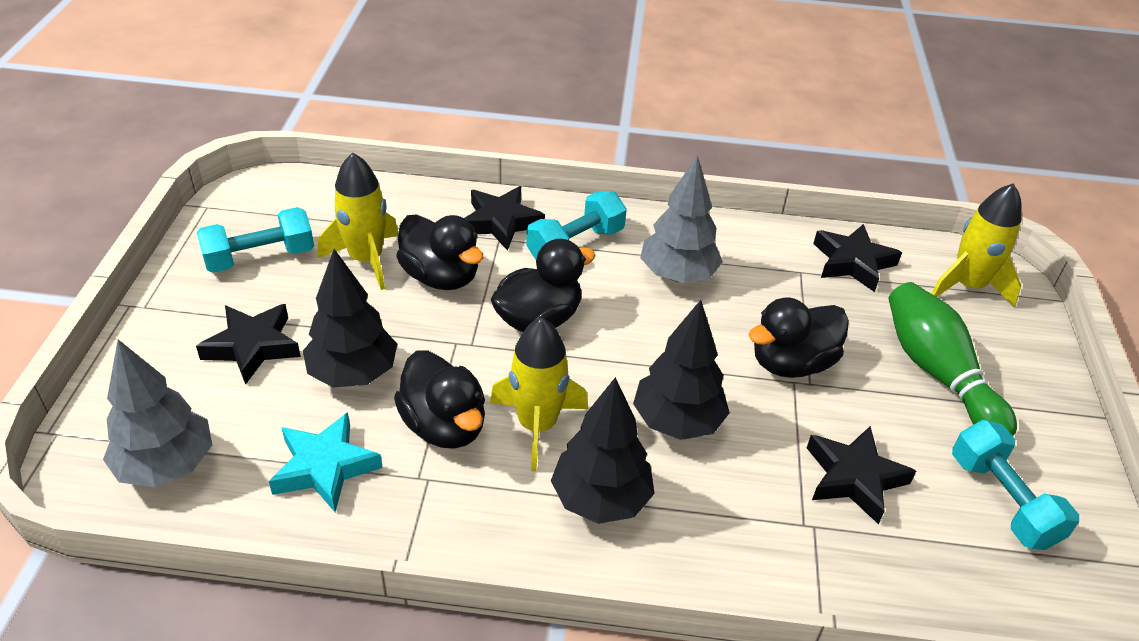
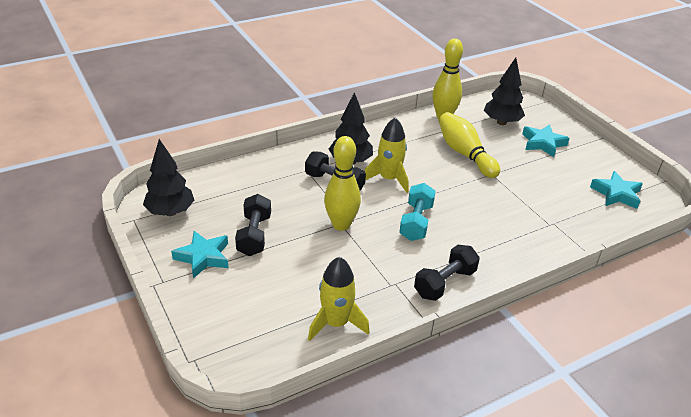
black duck: [394,350,485,449] [396,214,484,290] [491,239,596,332] [749,298,849,378] = 4 -> none = 0
black dumbbell: none = 0 -> [235,194,271,256] [305,151,366,191] [414,245,480,301] = 3
black star: [196,304,301,385] [464,186,545,251] [807,426,916,524] [813,224,902,292] = 4 -> none = 0
green bowling pin: [888,282,1017,436] = 1 -> none = 0
grey tree: [103,340,212,487] [640,155,723,283] = 2 -> none = 0
turquoise dumbbell: [197,207,314,273] [526,191,627,260] [952,420,1079,550] = 3 -> [399,183,436,241] = 1
turquoise star: [269,412,383,512] = 1 -> [171,231,229,279] [522,124,569,157] [590,171,643,209] = 3
yellow bowling pin: none = 0 -> [324,136,361,231] [432,38,463,119] [439,112,500,178] = 3
yellow rocket: [318,153,399,290] [490,318,588,471] [931,183,1022,307] = 3 -> [308,257,370,341] [364,118,409,193] = 2

